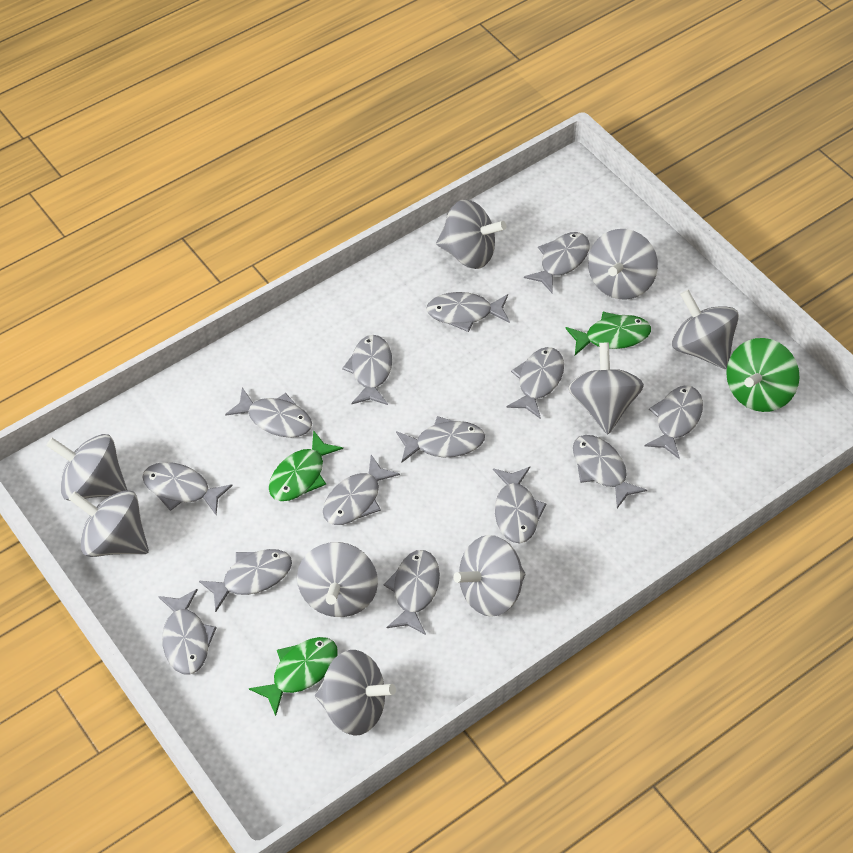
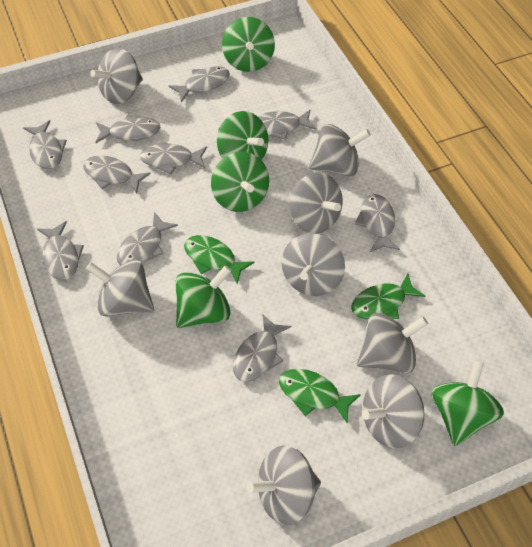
green spinning top: [726,338,800,412] = 1 -> [175,265,231,328] [211,152,269,212] [217,111,268,160] [222,17,275,72] [432,360,504,446] = 5
grey fish: [142,462,233,515] [158,589,217,675] [199,549,292,612] [225,388,312,438] [323,455,400,525] [342,335,392,405] [384,550,440,635] [396,416,485,463] [426,292,510,332] [493,467,546,543] [506,347,564,419] [524,232,590,293] [573,435,647,508] [645,385,703,459] = 14 -> [23,120,67,169] [37,221,84,280] [83,155,151,193] [96,114,160,143] [117,212,178,265] [140,143,207,174] [169,66,230,102] [233,314,291,382] [258,110,316,140] [355,194,400,252] = 10
grey spinning top: [46,434,127,501] [69,490,149,557] [297,542,378,617] [315,650,396,736] [436,200,506,269] [453,535,525,617] [568,342,644,434] [588,229,658,299] [672,290,739,369] = 9 -> [86,260,154,317] [90,48,143,104] [247,445,321,525] [281,233,345,296] [290,172,343,234] [309,124,370,176] [357,313,428,373] [362,374,425,449] = 8

